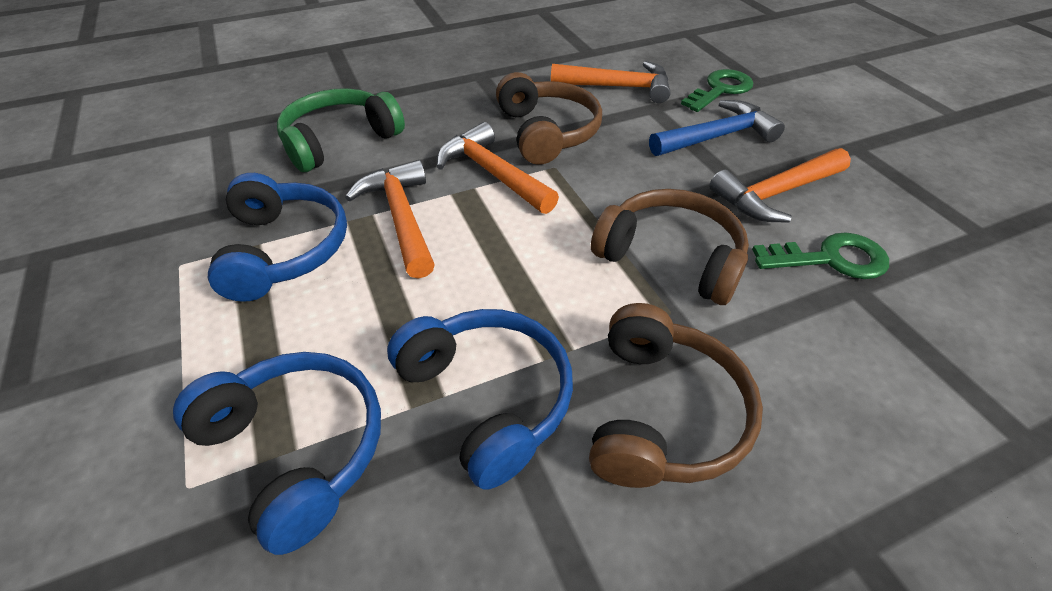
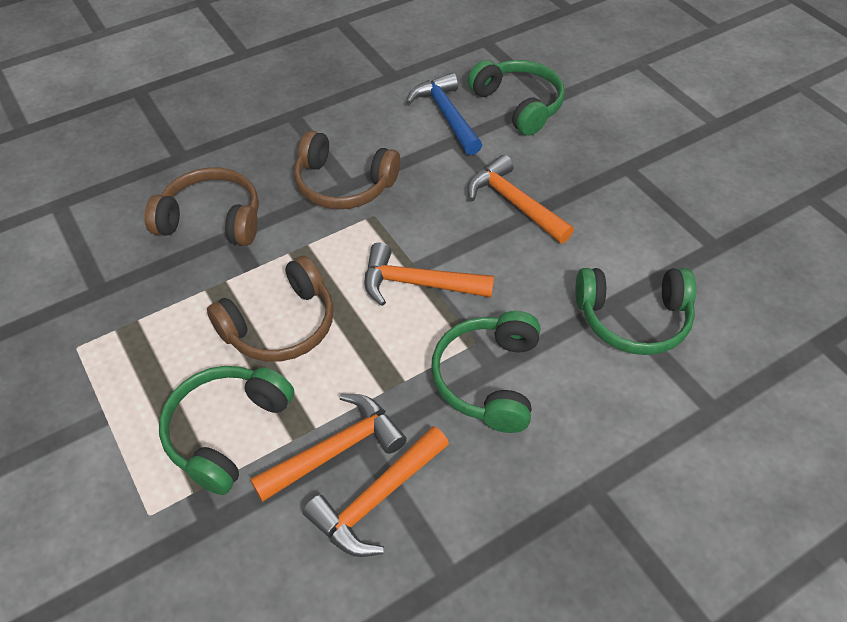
blue headphones: [173,352,381,555] [208,173,347,302] [387,309,573,490] = 3 -> none = 0
green headphones: [277,88,405,172] = 1 -> [159,366,294,495] [431,311,540,433] [468,60,565,136] [575,268,696,355] = 4
green key: [681,69,753,112] [752,233,889,279] = 2 -> none = 0

